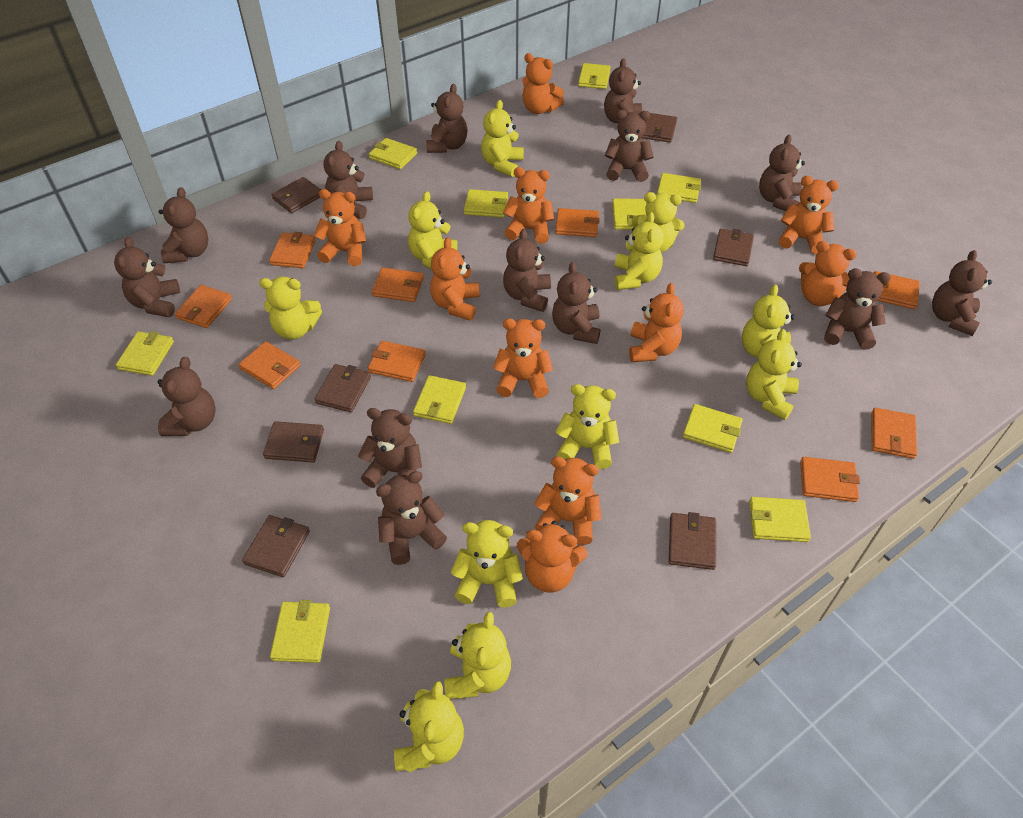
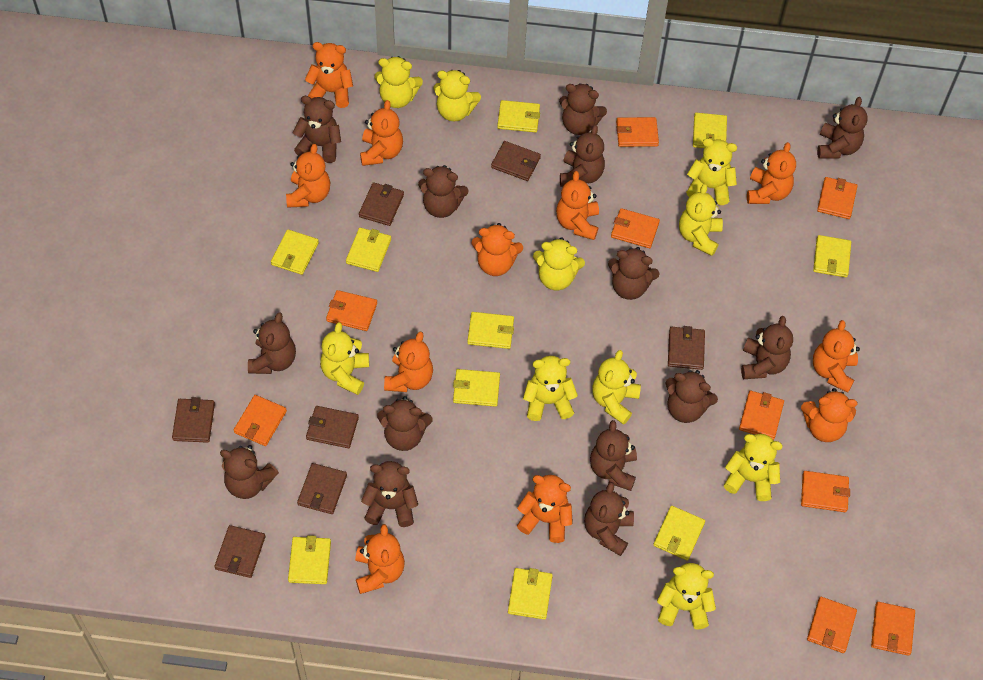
orange teddy bear: [314,189,366,266] [430,237,479,321] [493,318,553,398] [503,167,554,244] [517,521,588,592] [522,53,564,114] [534,457,602,545] [629,283,684,362] [779,176,839,254] [799,241,857,306] = 10 -> [286,144,330,208] [305,42,353,108] [355,524,405,594] [360,100,403,166] [384,331,433,392] [471,223,523,276] [517,475,573,543] [556,171,599,240] [747,142,796,204] [801,388,857,442] [813,320,860,393] = 11
yellow teddy bear: [259,276,322,340] [394,681,464,772] [408,191,457,269] [444,612,511,699] [450,520,523,608] [481,100,524,177] [555,384,619,469] [614,212,664,290] [632,192,685,253] [742,285,795,357] [746,329,802,420] = 11 -> [320,322,369,395] [374,56,423,108] [433,70,481,121] [523,356,578,421] [533,237,585,291] [592,350,641,425] [657,563,716,629] [679,184,723,256] [686,138,737,205] [724,434,783,501] = 10

